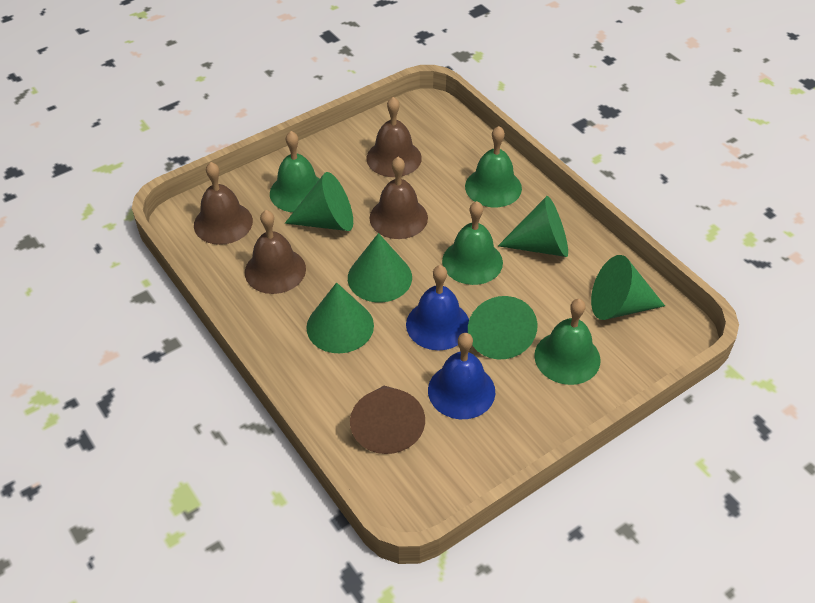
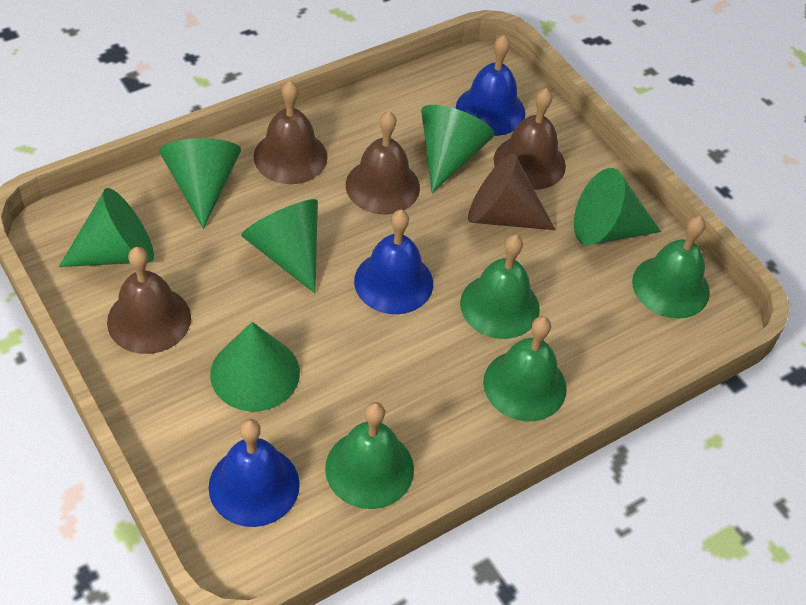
blue bell: [406,265,469,350] [428,333,495,419] = 2 -> [209,419,300,527] [354,210,433,314] [456,35,525,136] = 3

